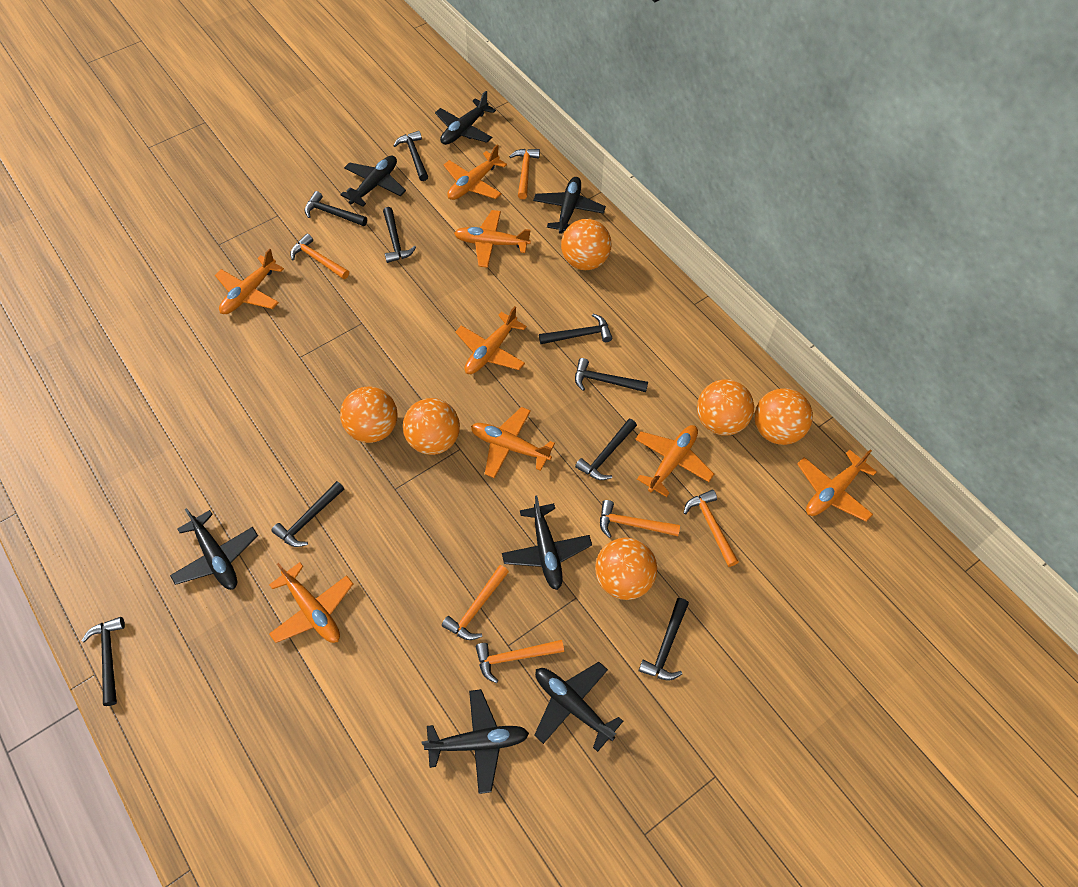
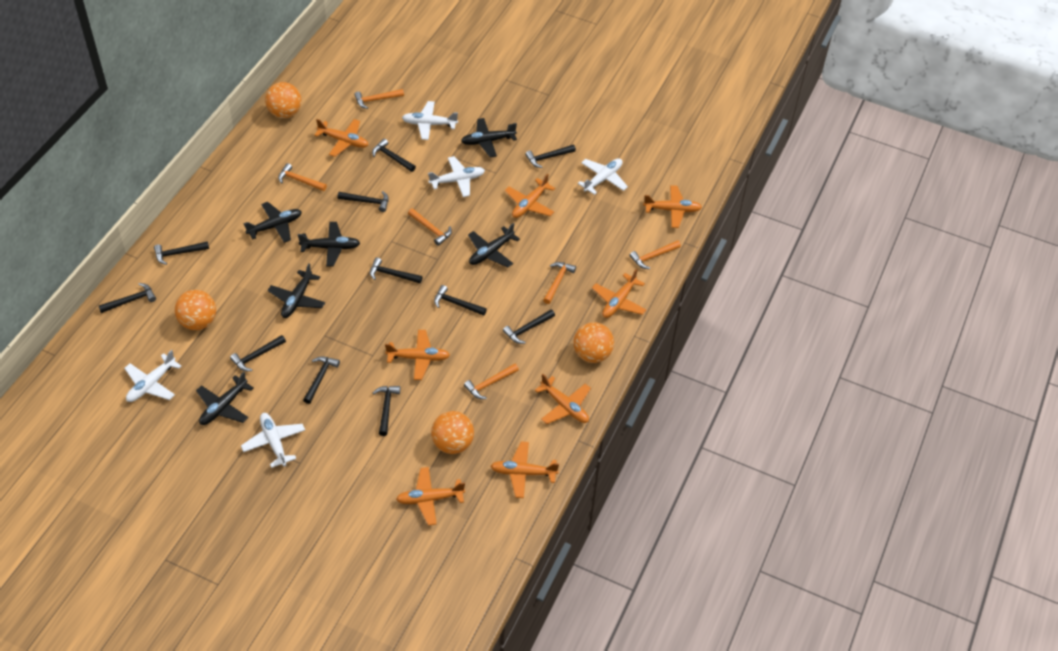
black hammer: [82,617,125,706] [271,481,345,547] [304,191,367,226] [383,207,416,263] [393,131,428,181] [539,314,612,344] [575,358,648,392] [575,419,637,480] [639,598,689,680] = 9 -> [99,283,156,313] [154,241,209,265] [230,335,286,371] [303,356,340,404] [338,191,389,212] [370,258,422,283] [372,139,416,172] [373,386,400,436] [434,285,487,316] [503,309,555,344] [525,145,576,168] = 11
black plane: [170,508,258,590] [340,156,406,207] [422,689,529,794] [435,91,496,145] [502,496,592,590] [533,177,606,234] [534,662,623,752] = 7 -> [196,372,254,425] [244,202,302,243] [268,264,325,318] [298,222,360,266] [461,118,517,157] [468,223,520,267] = 6
orange ball: [340,387,398,443] [403,398,460,455] [561,219,612,270] [595,538,657,600] [697,379,754,436] [754,388,813,445] = 6 -> [175,290,216,330] [265,82,301,118] [431,411,474,454] [573,322,614,363] = 4
white plane: none = 0 -> [124,350,181,402] [241,413,305,468] [402,101,458,140] [428,156,485,197] [578,158,628,195] = 5

